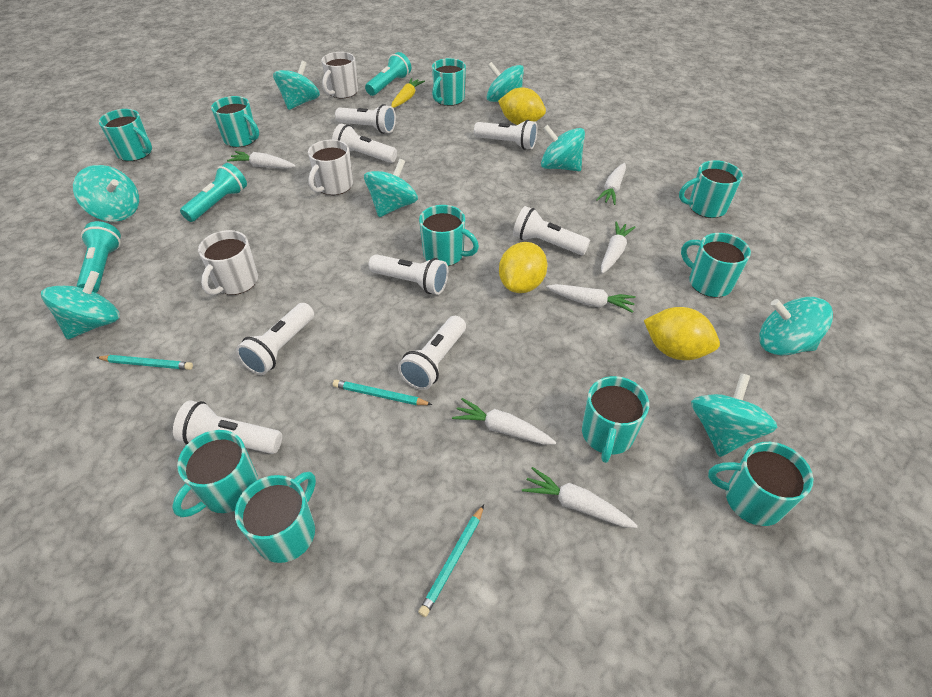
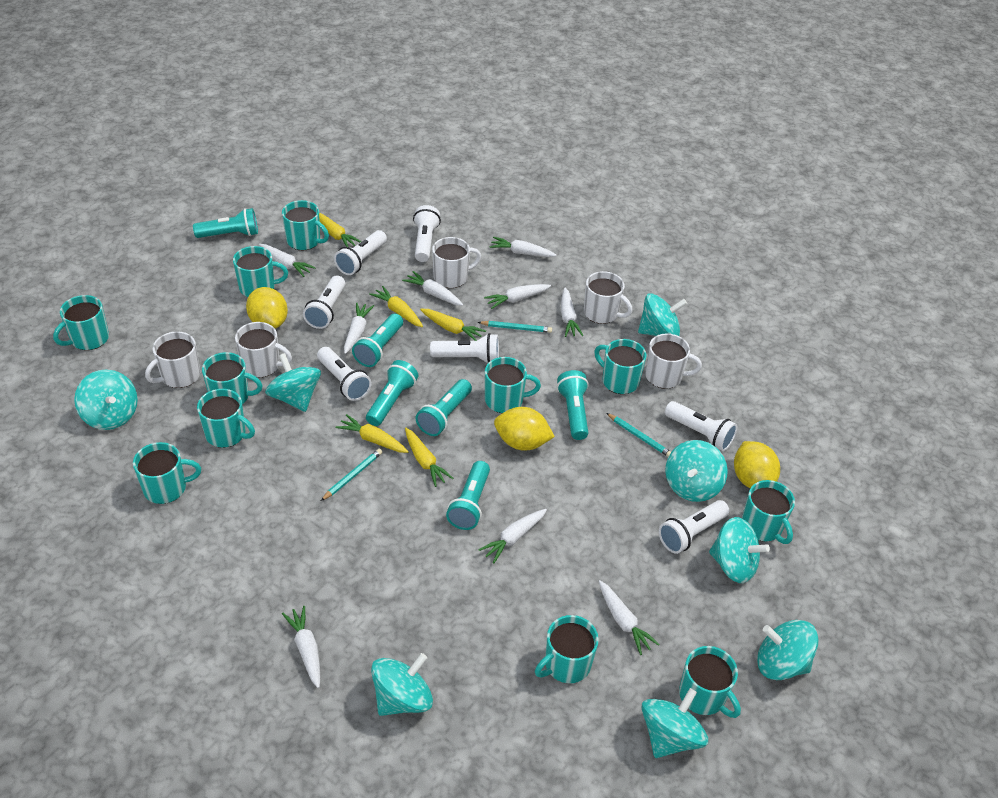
turquoise flashlight: [77,221,121,293] [180,163,247,222] [365,52,411,96] = 3 -> [193,208,258,238] [352,313,403,367] [366,360,418,426] [416,379,472,436] [446,461,490,530] [557,370,589,440] = 6
turquoise mug: [99,109,152,161] [172,430,258,517] [211,96,259,147] [235,471,316,563] [419,205,479,266] [432,58,466,106] [582,376,649,463] [679,160,743,218] [681,233,751,298] [708,442,813,526] = 10 -> [53,295,109,350] [133,442,201,504] [197,389,255,448] [202,352,263,404] [233,246,288,297] [282,200,329,250] [485,357,541,413] [535,615,599,683] [594,339,646,394] [679,646,741,718] [742,480,795,544] = 11
white carrot: [227,151,296,169] [452,398,556,445] [522,467,638,528] [546,284,636,313] [596,163,626,205] [601,221,636,274] = 6 -> [259,244,316,277] [282,606,320,688] [344,303,374,354] [402,271,463,306] [478,509,547,563] [484,284,551,309] [489,237,556,257] [561,288,584,337] [599,580,660,655] = 9
white flashlight: [173,400,282,454] [236,303,314,375] [332,124,397,163] [335,104,396,134] [369,254,448,295] [398,316,466,390] [474,120,537,150] [513,206,590,255] = 8 -> [303,275,345,329] [317,347,371,401] [334,230,387,275] [413,205,441,262] [430,333,499,363] [659,500,729,554] [665,401,737,451] = 7
white mug: [198,230,258,295] [308,140,353,195] [321,52,358,98] = 3 -> [145,331,200,388] [235,322,292,378] [432,237,481,288] [584,271,632,324] [645,334,702,389] = 5
yellow carrot: [391,78,425,108] = 1 -> [319,213,362,247] [335,414,409,453] [369,286,423,327] [405,428,453,487] [420,309,486,341] = 5

